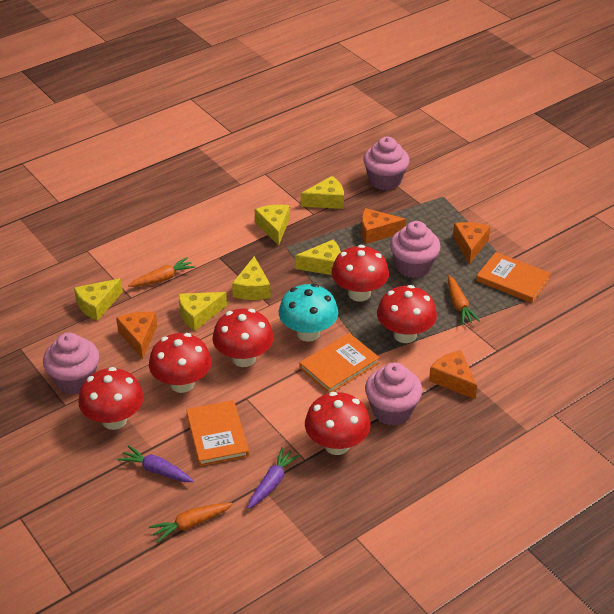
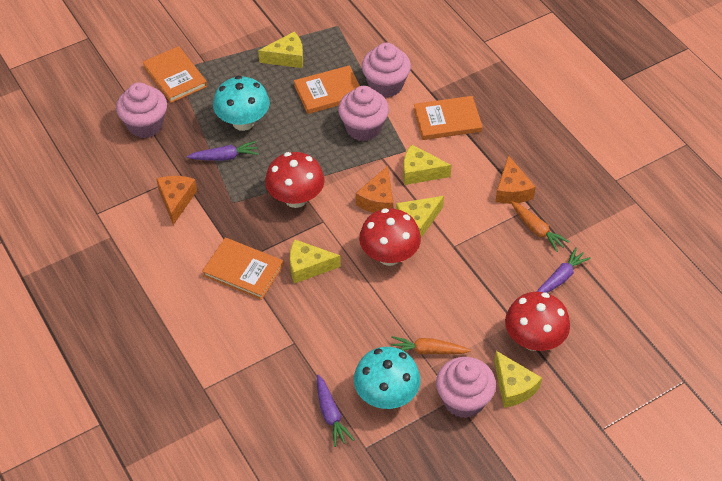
orange book: [186,400,249,466] [299,333,380,393] [476,252,551,303] = 3 -> [142,46,207,103] [202,238,284,300] [294,65,360,114] [414,96,483,140] = 4
orange carrot: [128,257,195,287] [149,503,233,543] [448,275,480,324] = 3 -> [391,336,471,354] [511,201,570,252] = 2
orange cheese: [116,312,157,359] [361,208,406,244] [429,350,477,399] [453,222,491,264] = 4 -> [156,176,197,225] [356,166,393,213] [495,155,536,204] = 3
purple carrot: [118,445,194,482] [248,447,300,509] = 2 -> [187,141,259,161] [317,375,354,447] [537,247,591,293] = 3
red mushroom: [78,367,144,430] [149,333,211,393] [212,309,274,367] [305,392,371,455] [331,245,389,302] [377,285,437,343] = 6 -> [265,152,324,208] [359,208,421,266] [505,292,570,351] = 3
turquoise mushroom: [279,284,338,342] = 1 -> [213,76,270,131] [354,347,420,409] = 2
yellow cheese: [74,278,123,321] [178,292,227,331] [232,256,271,300] [255,205,290,246] [295,240,341,275] [301,176,344,209] = 6 -> [258,32,303,68] [290,239,341,284] [396,196,444,238] [403,144,451,185] [494,351,542,408] = 5

